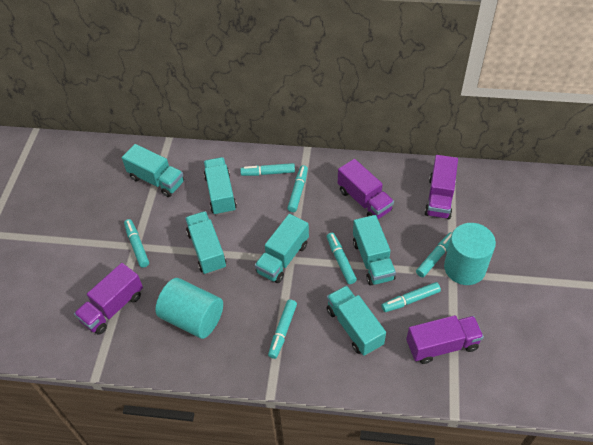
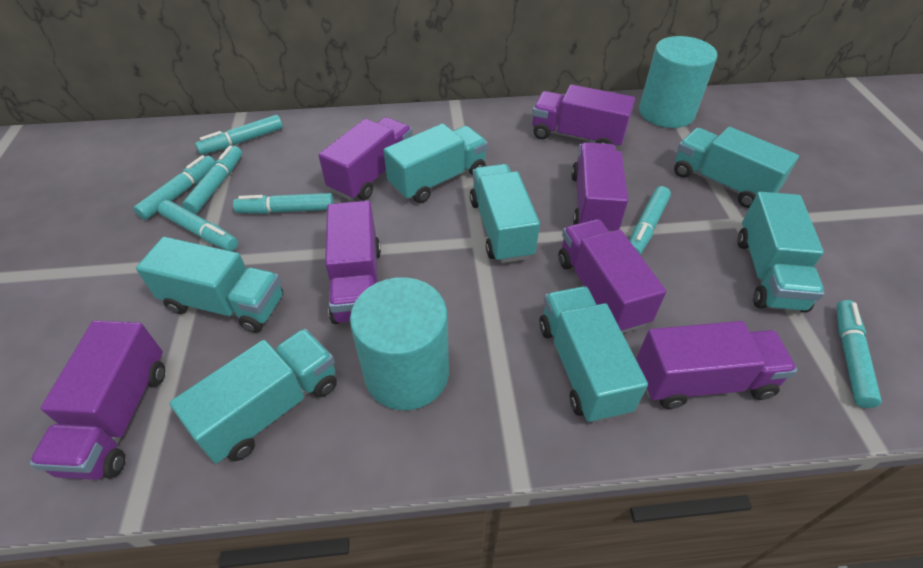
purple truck: [74,263,143,335] [338,159,394,219] [406,315,484,364] [424,155,458,219] = 4 -> [30,320,165,480] [318,117,413,201] [325,201,381,324] [532,84,635,148] [558,219,666,333] [571,142,628,232] [637,321,797,409] = 7
turquoise truck: [122,144,184,197] [185,211,226,275] [204,157,237,215] [255,214,309,283] [327,285,386,356] [353,215,396,285] = 6 -> [136,237,283,333] [170,328,337,463] [384,123,488,203] [470,164,540,263] [539,286,648,423] [674,127,799,208] [737,192,825,312] = 7

